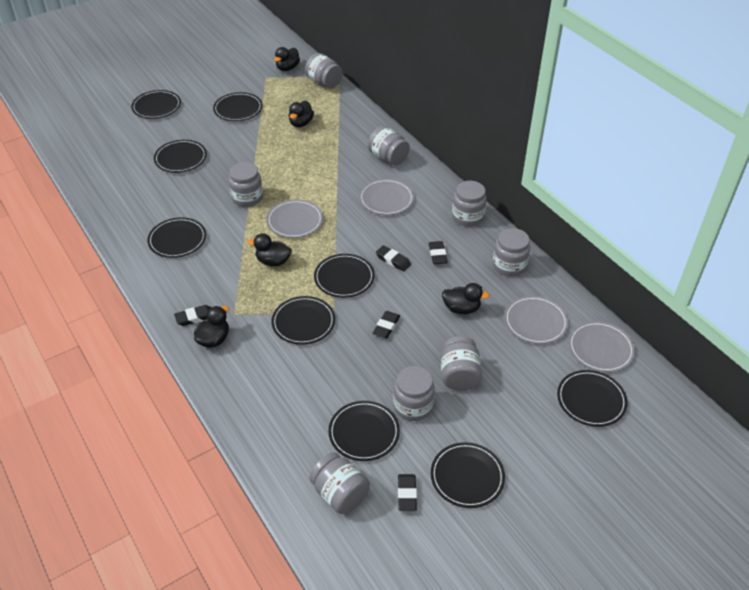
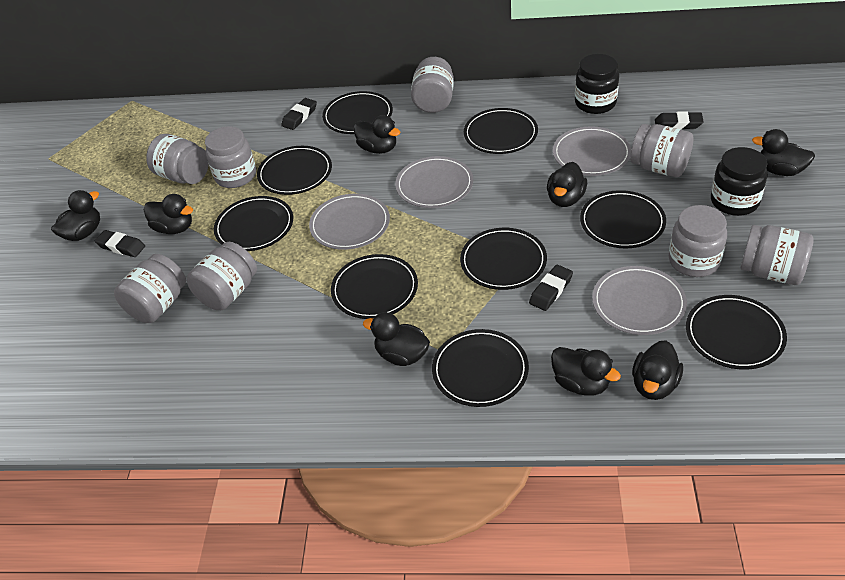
black duck: [194,306,229,348] [248,233,292,266] [274,47,300,71] [289,101,314,127] [442,283,490,314] = 5 -> [51,190,100,241] [144,194,193,234] [354,115,400,154] [363,312,430,366] [547,162,587,207] [551,347,621,396] [632,340,683,400] [752,129,815,176] = 8
black eraser: [174,305,211,326] [372,311,400,339] [376,245,411,271] [398,474,417,511] [429,241,448,264] = 5 -> [95,230,145,257] [281,98,317,130] [529,265,573,311] [655,112,704,129] = 4
black jar: none = 0 -> [575,54,619,114] [711,147,768,216] = 2

